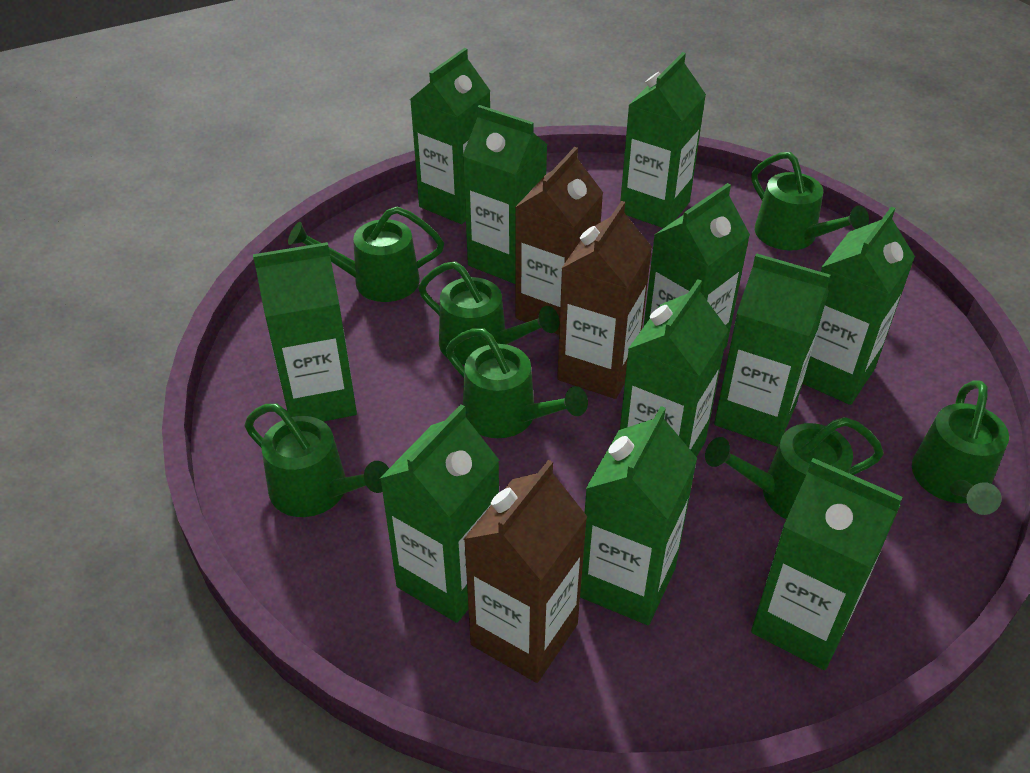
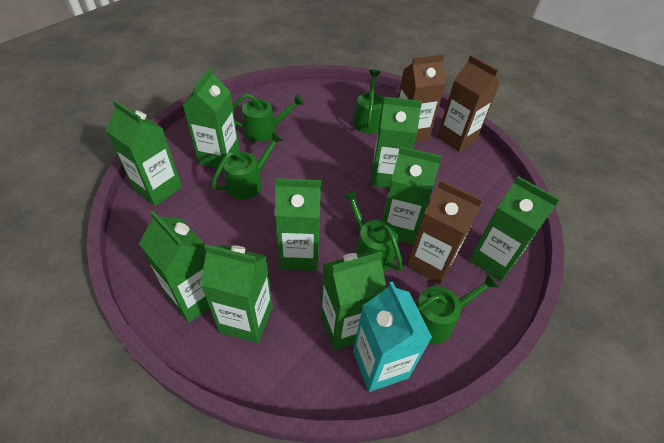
green carton: [253,242,357,422] [379,404,499,623] [410,48,490,224] [463,105,548,284] [580,406,697,625] [620,52,706,228] [620,279,728,457] [643,183,750,348] [714,253,830,447] [751,458,903,670] [802,207,915,405] = 11 -> [106,100,182,206] [139,211,210,323] [183,68,240,170] [200,244,273,343] [275,178,321,271] [321,252,387,350] [371,97,422,188] [383,146,442,244] [469,176,560,281] = 9
green watering can: [245,404,389,517] [288,207,444,302] [418,261,559,365] [446,328,588,438] [705,417,884,519] [752,152,869,250] [912,381,1009,515] = 7 -> [212,132,283,199] [233,94,304,142] [343,190,403,272] [353,70,384,133] [415,273,499,344] = 5
turquoise carton: none = 0 -> [353,281,432,392] = 1

